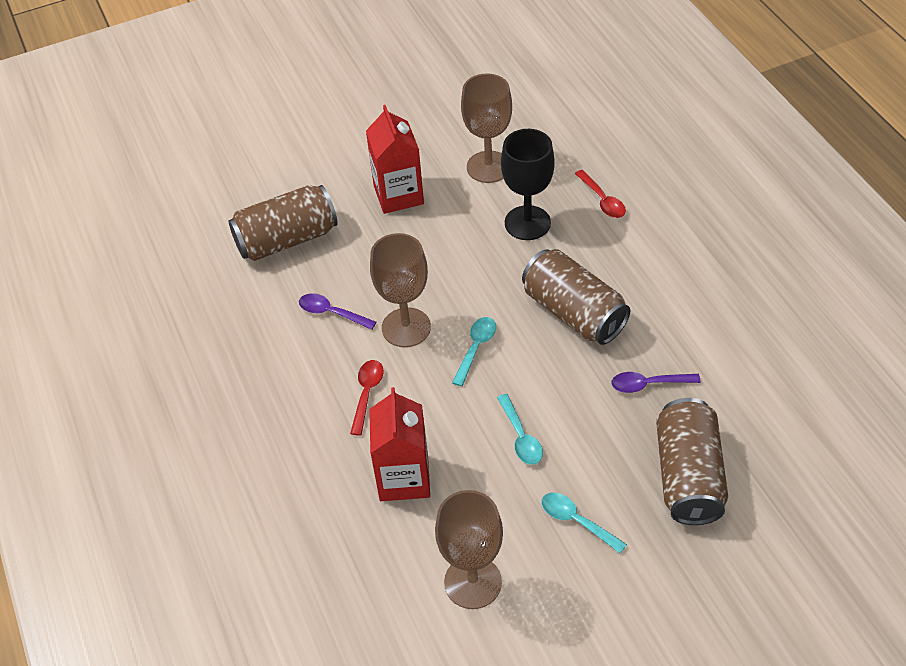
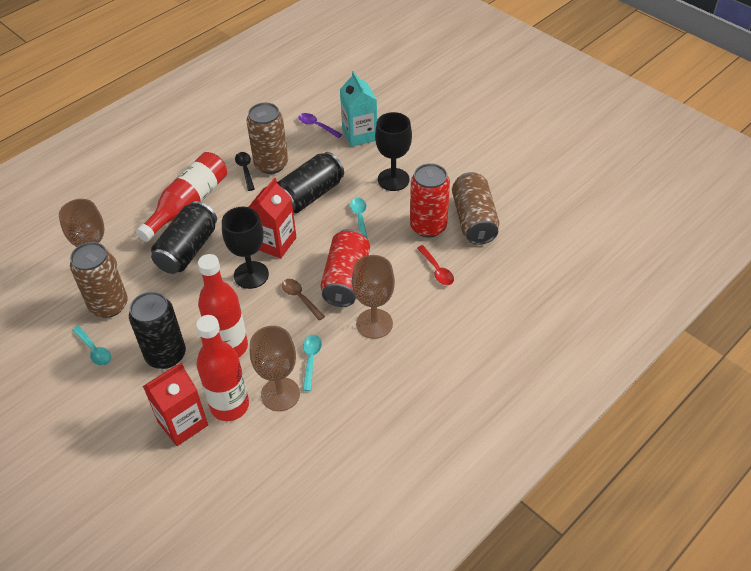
black can: none = 0 -> [129,292,186,369] [151,201,217,274] [277,152,344,213] = 3
black goblet: [501,129,555,240] = 1 -> [222,207,269,289] [375,112,412,191] = 2
black spoon: none = 0 -> [235,152,255,191] = 1
brown spoon: none = 0 -> [282,279,325,321] = 1
purple spoon: [299,293,376,330] [611,372,701,393] = 2 -> [299,113,342,138] = 1
red bottle: none = 0 -> [136,152,227,242] [196,315,249,421] [198,254,248,357] = 3
red can: none = 0 -> [321,229,370,307] [410,163,450,238] = 2
red spoon: [350,360,384,436] [575,170,626,218] = 2 -> [417,245,454,285] = 1
turquoise carton: none = 0 -> [340,71,377,147] = 1

